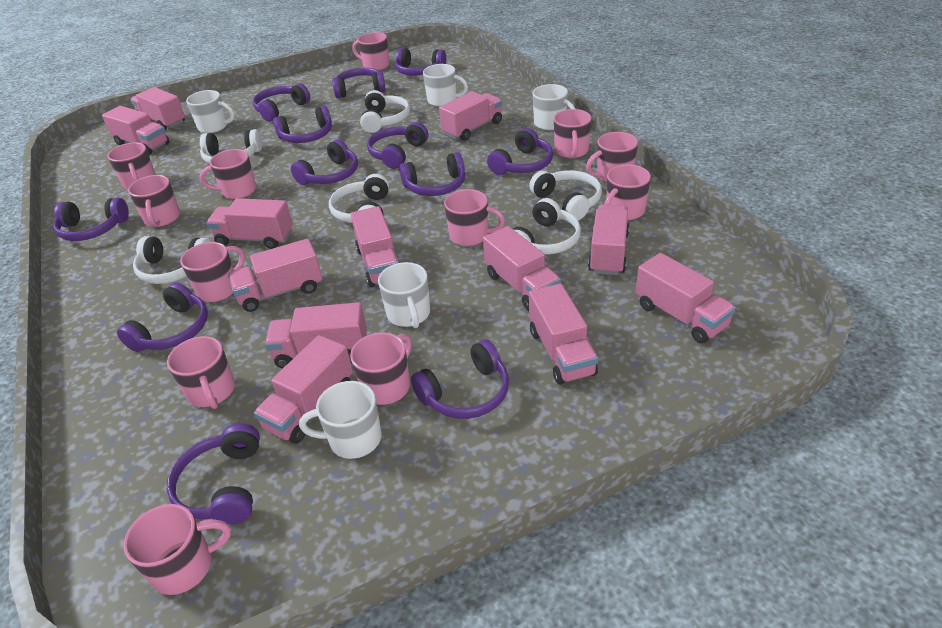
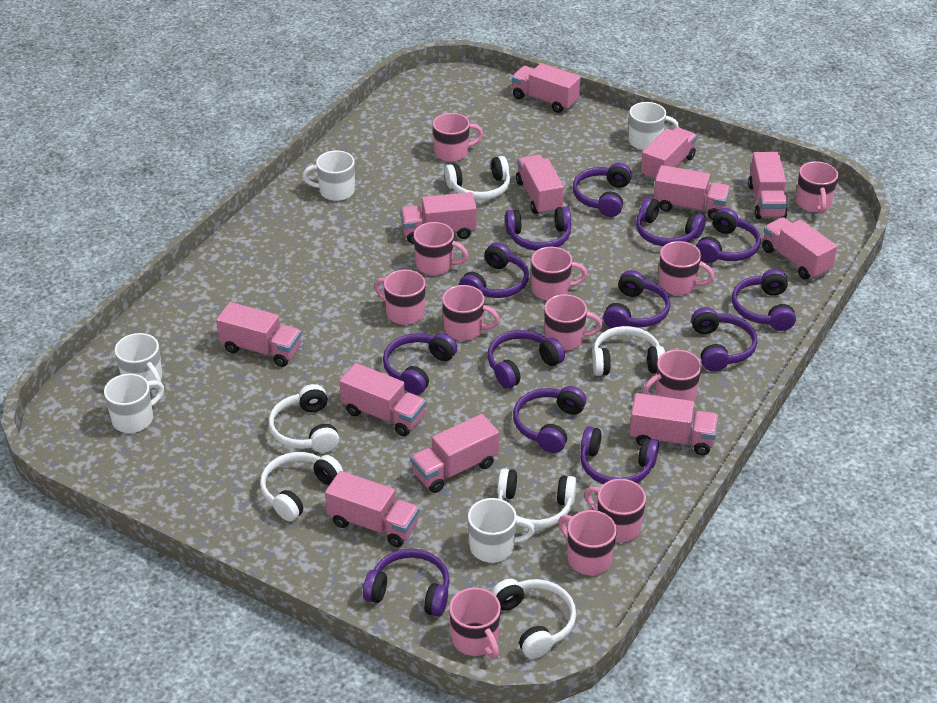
purple headphones: [53,198,129,241] [117,282,208,352] [167,423,260,524] [253,83,310,122] [273,106,332,143] [291,139,358,185] [332,68,386,98] [367,122,428,169] [395,48,446,75] [399,152,465,196] [411,340,509,419] [487,128,553,175] = 12 -> [363,548,450,617] [383,333,457,395] [459,242,529,298] [488,330,565,389] [505,206,571,251] [513,386,586,453] [573,163,632,217] [580,426,659,484] [603,270,671,328] [636,197,706,246] [691,307,757,372] [696,208,761,263] [732,269,796,331] = 13

